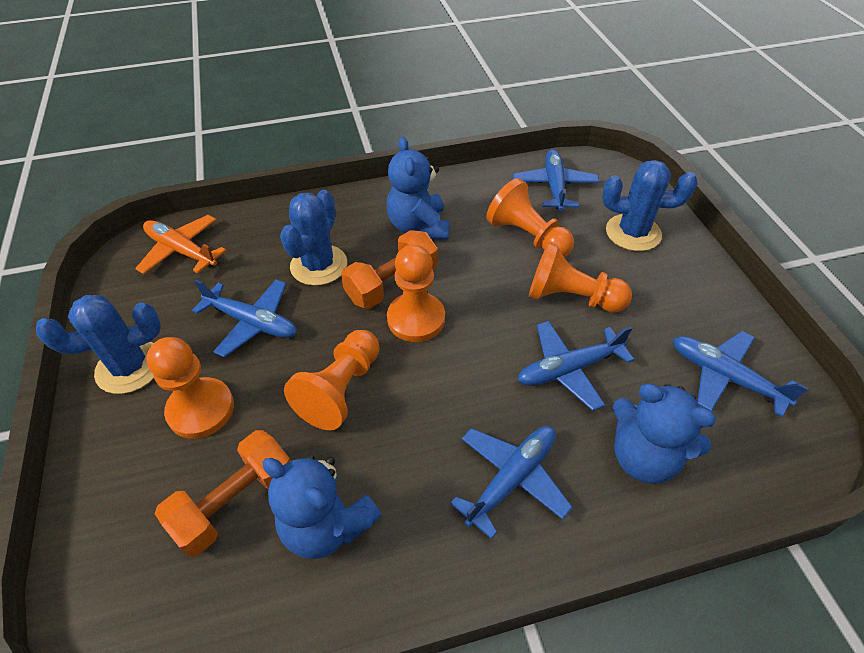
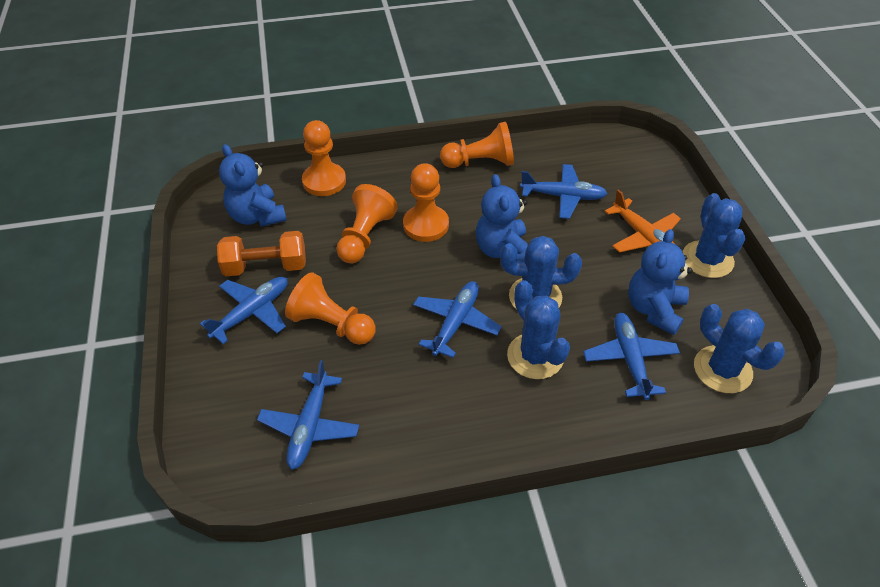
blue cactus: [36,295,161,394] [280,190,347,286] [602,160,698,251] = 3 -> [500,236,582,310] [507,280,570,379] [683,193,745,278] [694,304,785,393] = 4
orange dumbbell: [155,430,291,557] [341,230,438,309] = 2 -> [217,231,306,276] = 1

